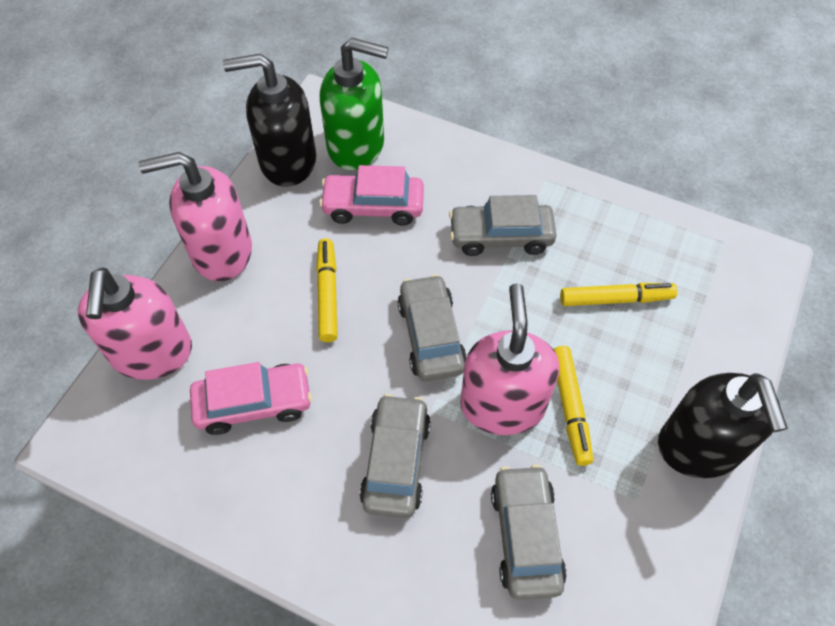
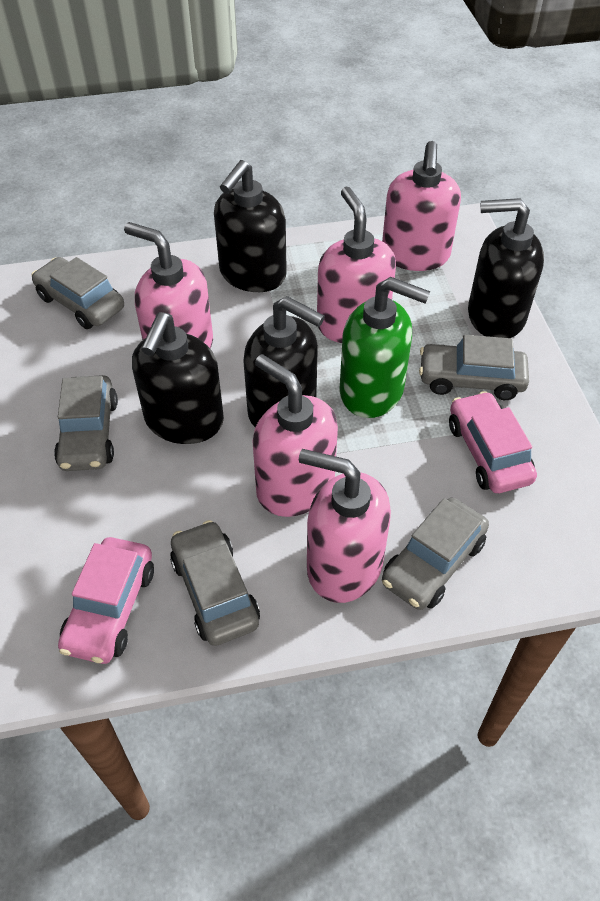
black soap dispenser: [223,54,316,187] [658,373,788,478] = 2 -> [132,312,224,444] [214,160,287,292] [243,296,325,427] [468,198,544,338] = 4
grey car: [360,394,431,518] [398,274,467,381] [449,195,556,256] [491,465,567,600] = 4 -> [31,257,124,329] [54,375,118,471] [170,520,260,646] [382,498,489,610] [419,335,529,400] = 5
pink soap dispenser: [78,267,192,380] [138,152,252,281] [460,283,559,435] = 3 -> [124,222,213,349] [252,354,338,517] [299,449,391,603] [317,187,396,343] [382,141,461,271] = 5
yellow marker: [316,238,338,342] [554,346,593,466] [560,283,677,306] = 3 -> none = 0

